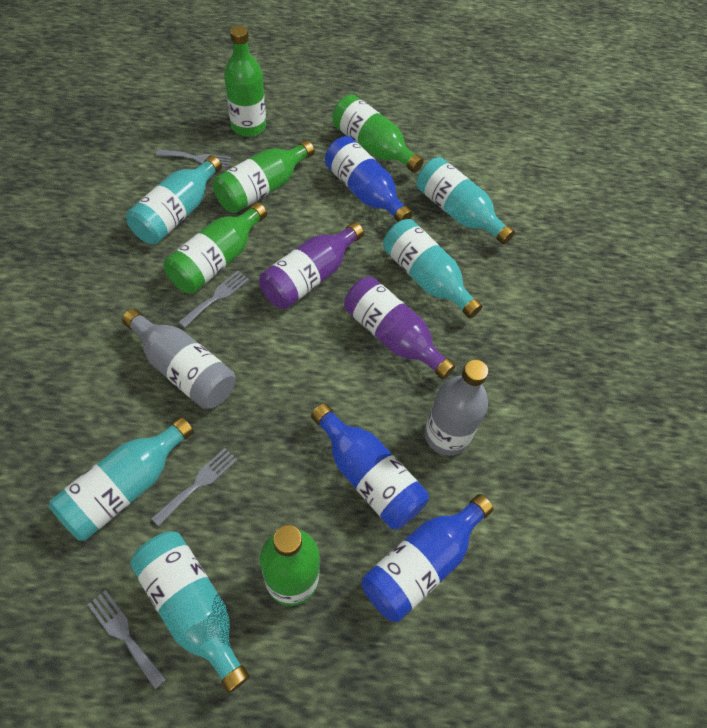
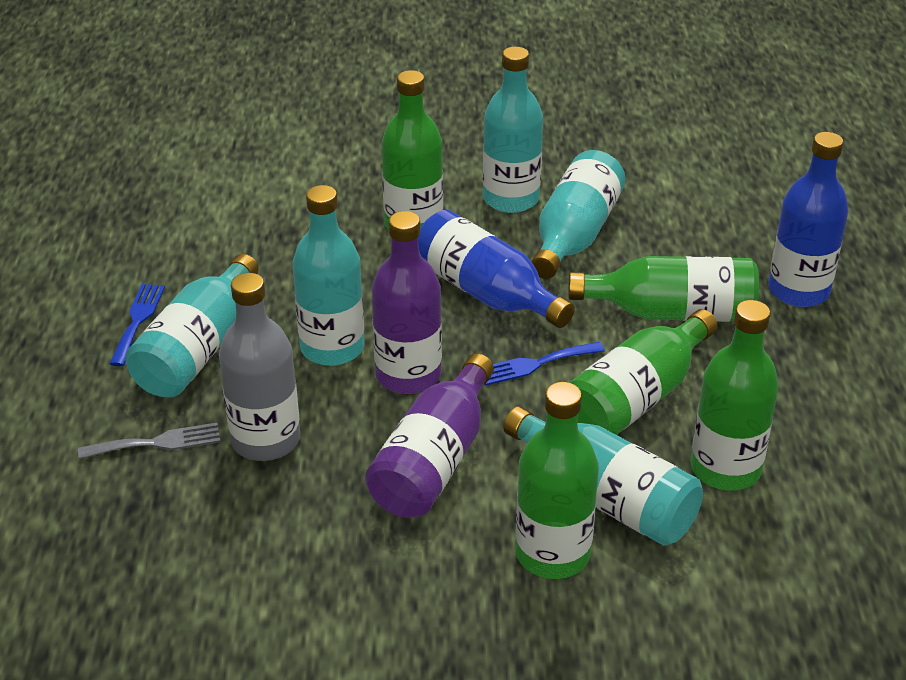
blue bottle: [311,403,429,529] [325,136,413,222] [362,494,493,622] = 3 -> [418,210,575,328] [768,132,848,307] = 2
blue fork: none = 0 -> [110,284,165,366] [485,342,605,385] = 2
grey bottle: [122,309,235,409] [424,359,488,456] = 2 -> [219,273,300,461] = 1
grey fork: [88,590,166,689] [151,448,237,526] [156,149,231,168] [178,271,249,328] = 4 -> [78,423,220,459] = 1

